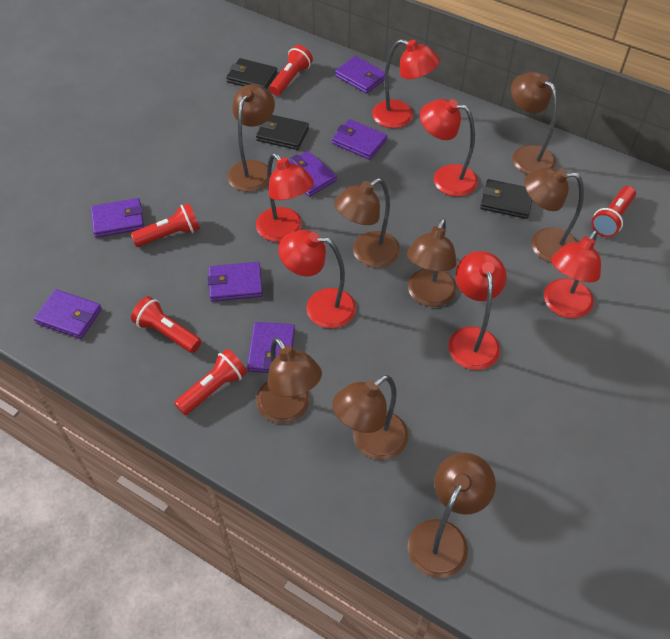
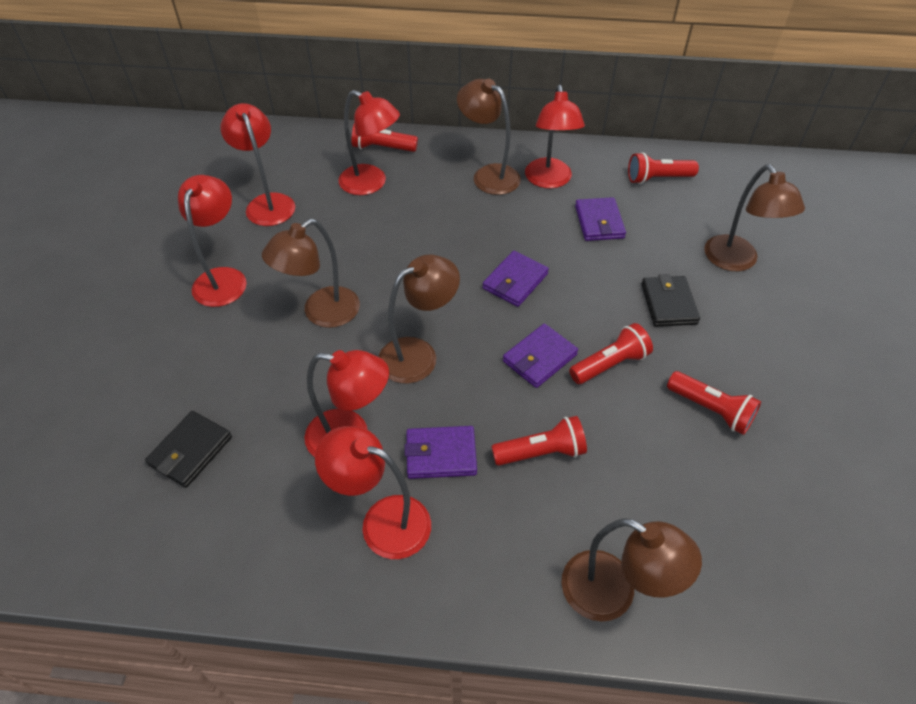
black wallet: [226,58,277,89] [256,115,309,150] [480,179,532,219] = 3 -> [145,411,232,488] [641,274,700,327] = 2
brown lamp: [228,84,275,192] [256,337,322,423] [332,375,408,460] [334,178,400,268] [407,218,457,307] [408,453,496,578] [511,72,557,175] [524,168,584,263] = 8 -> [262,219,360,328] [379,255,460,384] [457,79,521,195] [561,518,702,622] [704,165,805,272] = 5
purple wallet: [34,289,102,339] [91,198,144,238] [207,262,263,302] [247,322,295,373] [289,151,337,197] [332,119,387,160] [335,56,385,94] = 7 -> [405,426,477,479] [482,251,549,307] [503,324,578,388] [575,197,626,241] = 4

